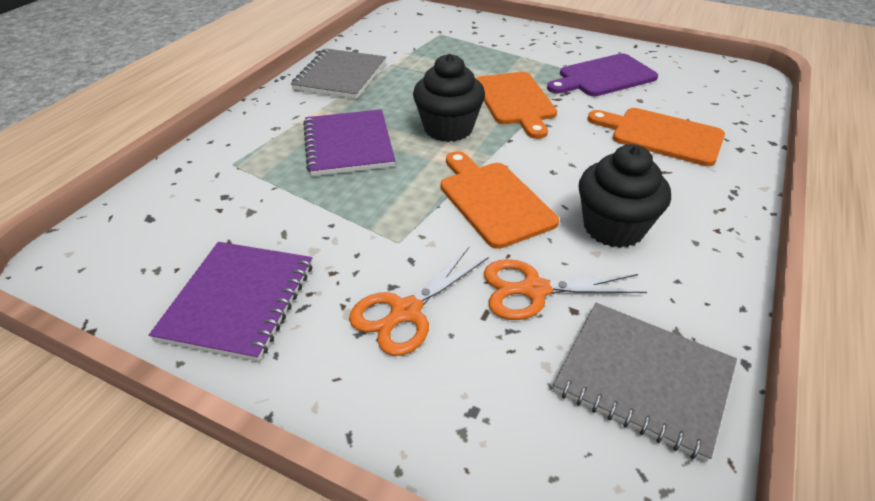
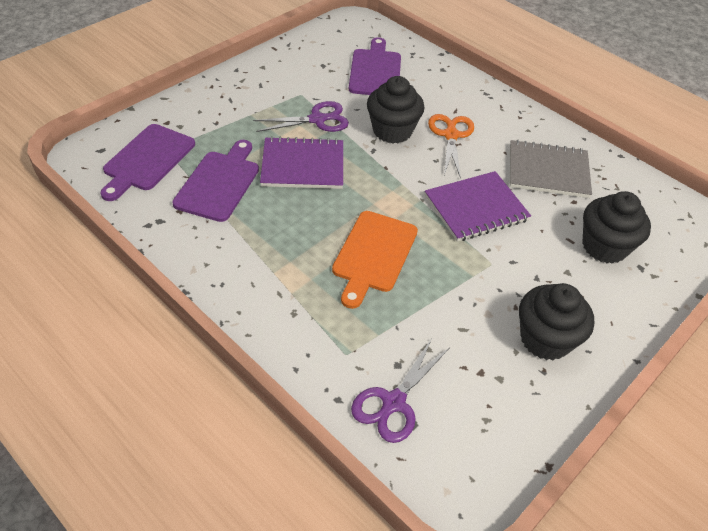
black cupcake: [413,54,485,142] [579,144,671,248] = 2 -> [367,76,424,143] [519,283,594,360] [582,191,651,264] = 3
grey notebook: [291,49,386,99] [553,303,737,462] = 2 -> [510,140,592,198] = 1
orange cutting board: [441,151,559,249] [476,72,557,139] [588,108,725,166] = 3 -> [332,211,418,309] = 1
orange scissors: [349,247,489,356] [484,259,647,320] = 2 -> [428,114,474,179] = 1
purple cutting board: [547,53,658,96] = 1 -> [100,124,195,201] [172,140,259,222] [349,37,401,95] = 3
purple scissors: none = 0 -> [253,101,349,132] [351,339,449,443] = 2

